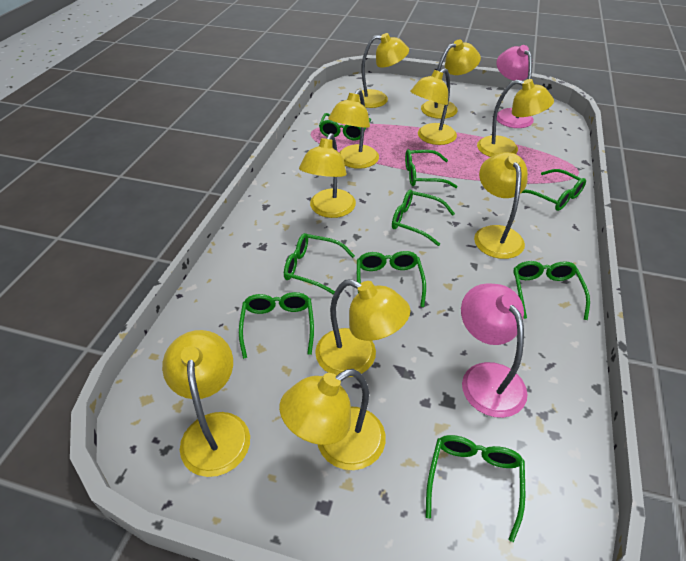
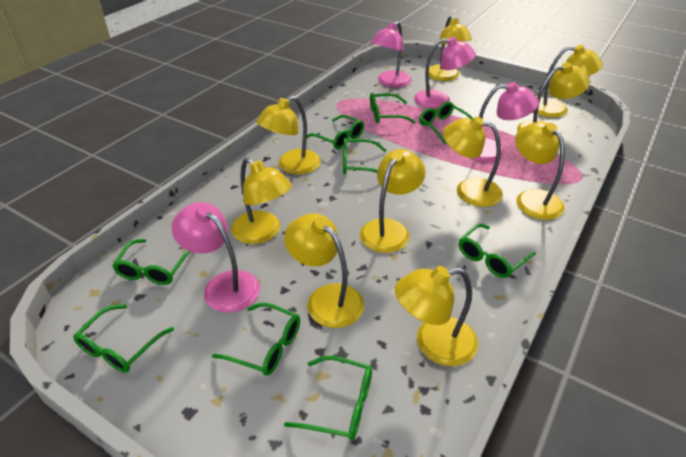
pink lamp: [461,284,528,418] [496,45,534,128] = 2 -> [172,202,260,313] [371,21,412,88] [414,37,476,109] [472,82,539,162] = 4

